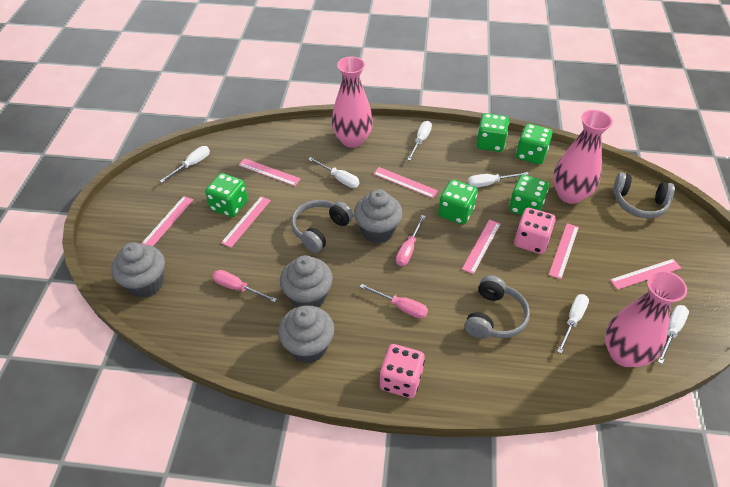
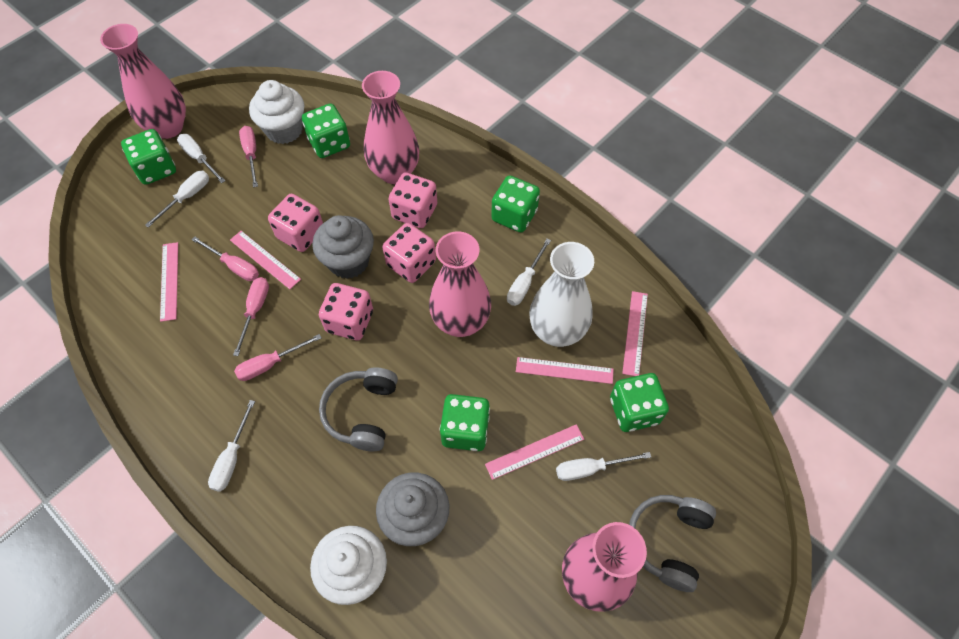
grey cupcake: [111,242,165,298] [278,305,334,363] [280,255,333,308] [354,189,403,243] = 4 -> [312,215,374,279] [376,472,449,546] = 2
grey headphones: [291,200,353,253] [465,275,530,339] [613,172,675,218] = 3 -> [319,367,398,451] [629,495,716,592] = 2
pink dice: [380,344,425,398] [514,208,556,254] = 2 -> [268,194,323,252] [319,283,373,340] [382,223,436,283] [389,172,437,228] = 4
pink ruler: [141,196,193,246] [221,196,271,248] [239,158,301,186] [374,167,438,198] [462,220,500,274] [549,223,579,279] [610,259,681,290] = 7 -> [160,242,178,322] [230,231,301,289] [485,424,584,480] [516,357,614,384] [622,291,648,376] = 5
pink screwdriver: [213,270,277,302] [360,284,428,319] [396,215,426,266] = 3 -> [191,236,259,281] [233,277,269,356] [234,334,321,381] [239,126,258,187] = 4
pink vase: [331,57,373,148] [553,110,613,204] [605,270,687,367] = 3 -> [100,24,186,139] [362,71,419,184] [429,232,491,337] [562,522,647,612] = 4
white cupcake: none = 0 -> [249,80,304,144] [310,526,387,605] = 2
white screwdriver: [160,146,210,183] [308,157,359,188] [407,121,432,161] [468,172,529,188] [557,294,589,354] [658,305,689,364] = 6 -> [145,171,209,228] [177,134,225,183] [208,400,255,492] [507,239,551,306] [556,452,651,481] = 5
white vase: none = 0 -> [529,242,594,347] = 1

